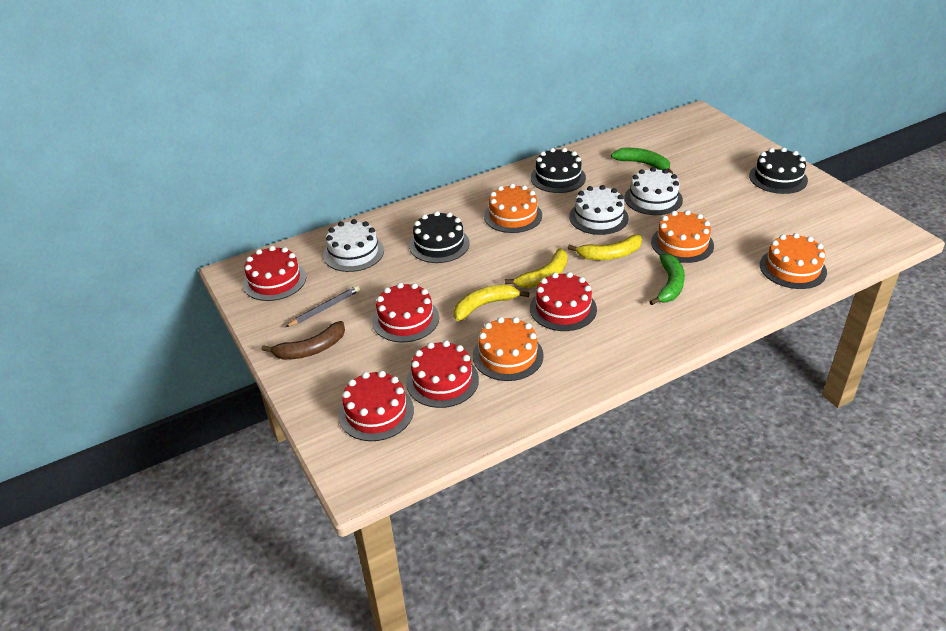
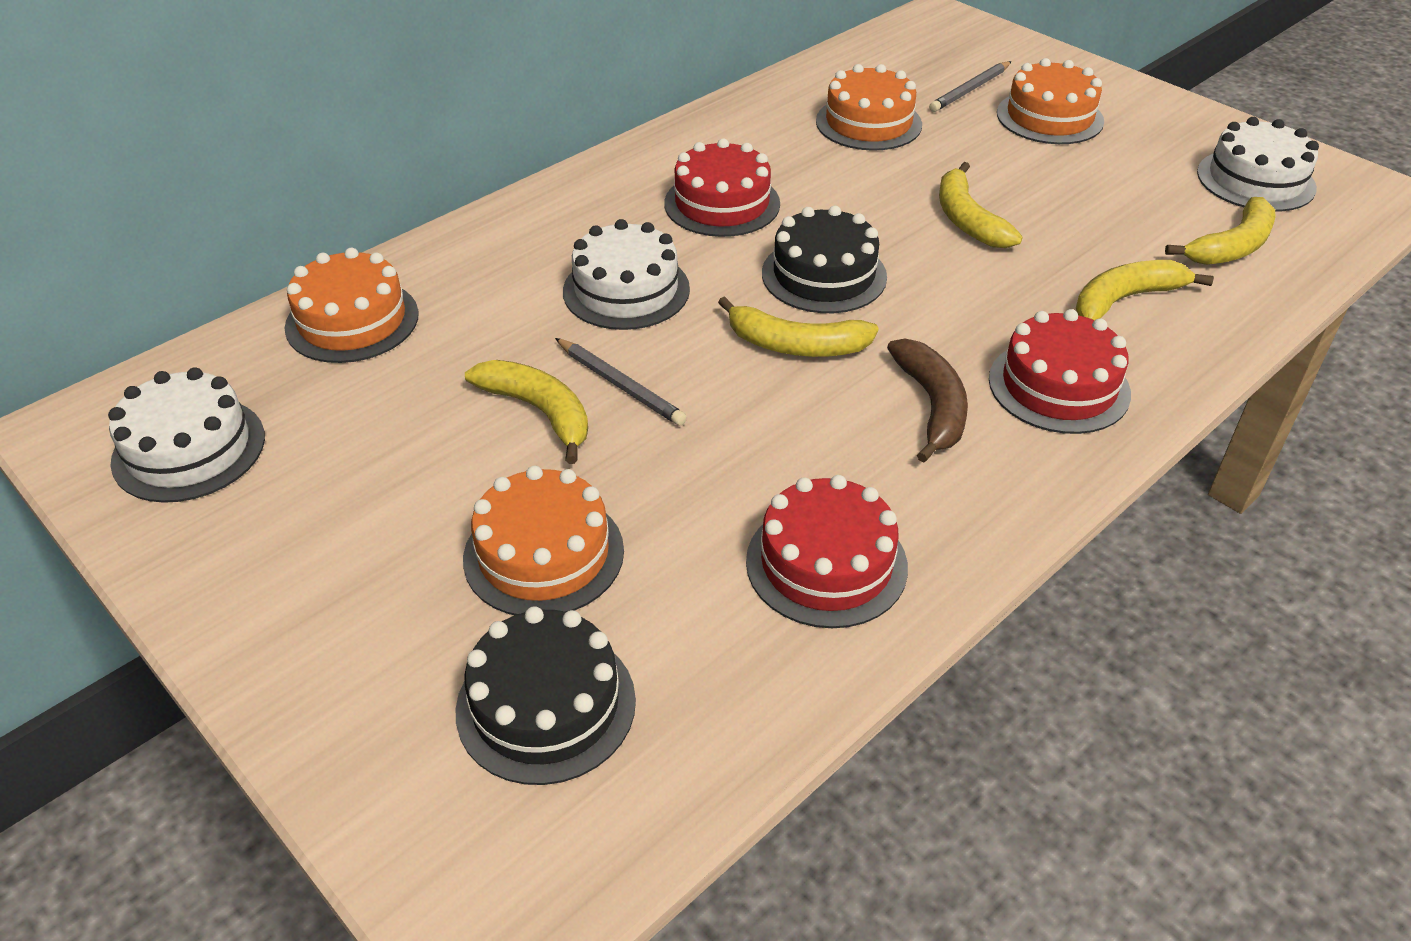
black cake: [409,211,470,263] [531,148,586,193] [749,148,808,194] = 3 -> [456,606,636,785] [762,206,887,313] = 2
green banana: [611,148,673,174] [649,254,685,305] = 2 -> none = 0
grey pencil: [285,286,360,327] = 1 -> [555,338,687,426] [929,61,1011,112] = 2
red cake: [243,246,306,301] [338,371,414,441] [372,283,439,342] [406,340,479,408] [530,272,597,331] = 5 -> [664,138,780,237] [746,475,908,628] [989,309,1131,434] = 3
yellow banana: [454,285,529,321] [505,248,568,288] [568,234,642,260] = 3 -> [465,360,588,464] [718,296,879,357] [939,162,1023,248] [1076,260,1214,320] [1165,197,1275,265] = 5

